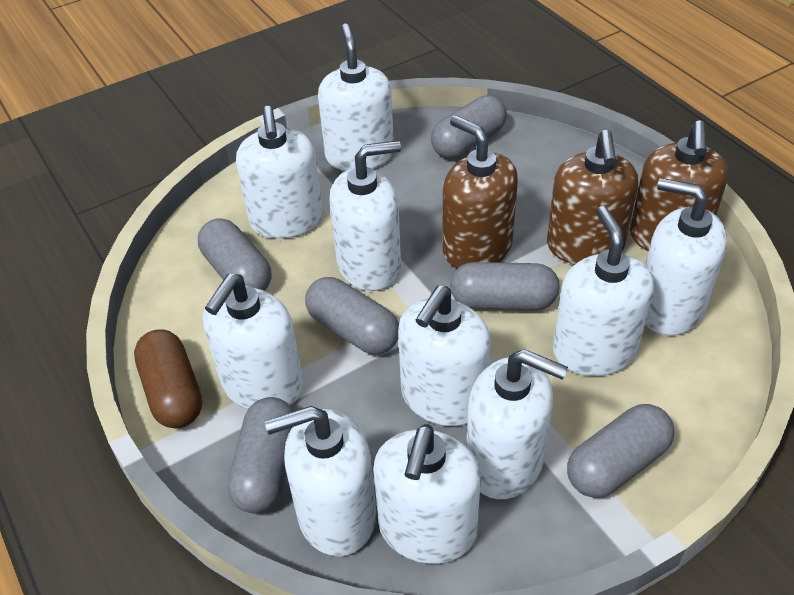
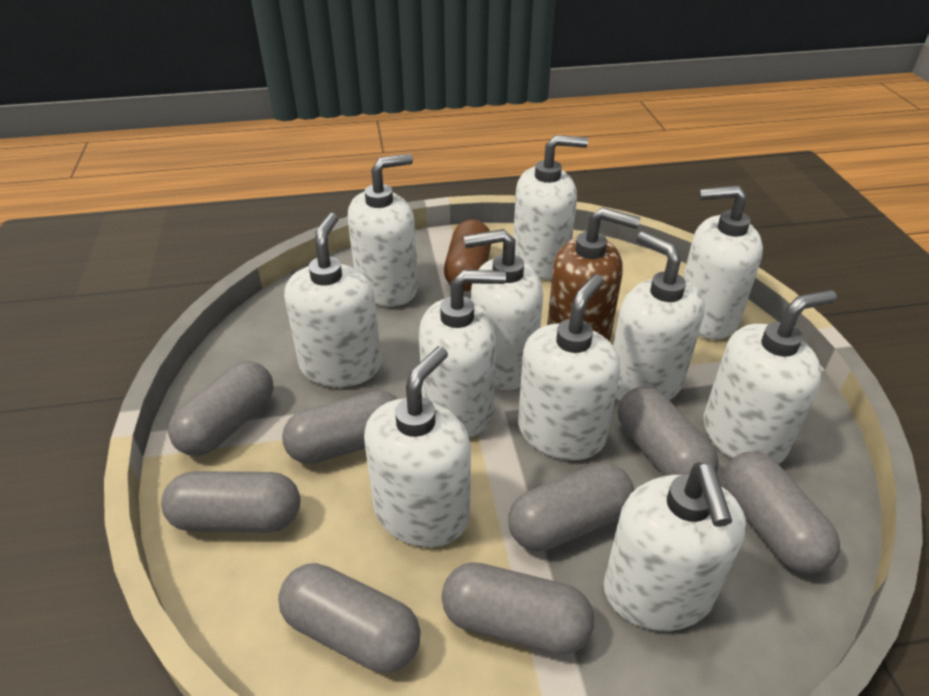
brown soap dispenser: [442,115,518,269] [547,130,638,264] [630,120,728,251] = 3 -> [547,207,641,342] = 1
grey capsule: [198,218,271,291] [228,397,294,513] [305,277,399,354] [431,95,507,158] [450,262,560,310] [567,404,674,498] = 6 -> [161,471,300,532] [168,361,274,456] [278,563,421,673] [282,391,397,464] [442,562,594,655] [508,463,634,552] [618,387,719,476] [723,452,840,574] = 8
white soap dispenser: [203,274,303,409] [236,106,323,239] [265,406,376,557] [318,24,394,171] [329,140,401,291] [373,424,481,564] [398,286,491,426] [466,349,568,499] [553,206,654,376] [645,178,727,336] = 10 -> [284,213,381,387] [348,154,418,307] [364,346,471,547] [419,270,506,437] [464,229,543,390] [513,135,588,279] [518,274,620,460] [604,462,746,631] [613,232,705,401] [683,185,763,339] [704,290,837,464] = 11

